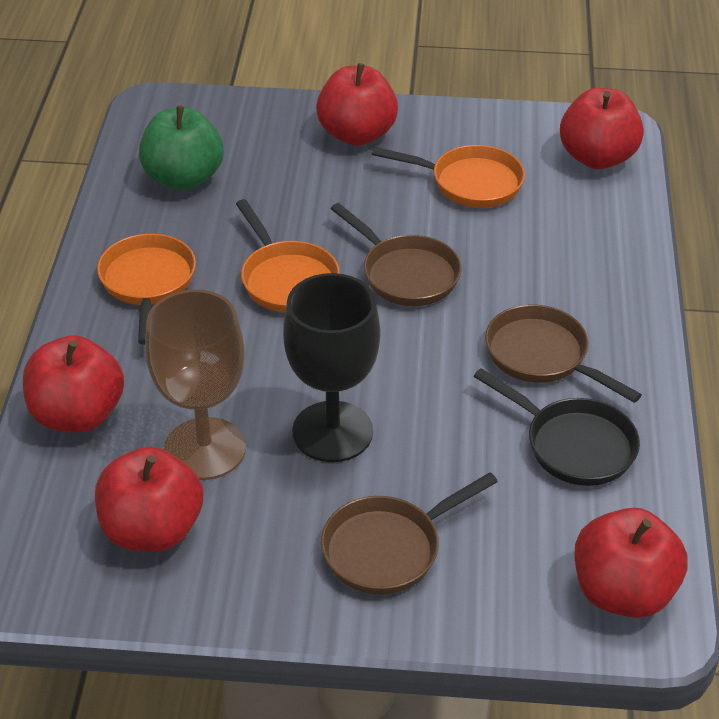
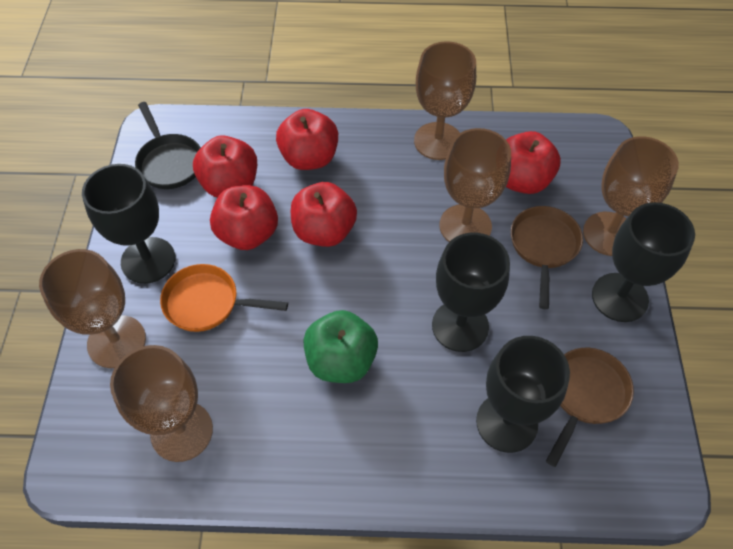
black goblet: [283,273,380,462] = 1 -> [82,164,176,284] [432,233,510,352] [476,336,570,453] [592,202,695,322] = 4
brown goblet: [145,289,246,480] = 1 -> [39,249,146,368] [110,345,213,462] [414,41,476,160] [440,128,511,242] [583,136,679,256] = 5
brown pan: [321,472,498,595] [331,203,462,306] [485,305,642,403] = 3 -> [511,206,583,309] [546,348,634,467] = 2
orange pan: [97,234,196,345] [236,199,340,312] [372,145,525,208] = 3 -> [160,264,288,332] = 1

